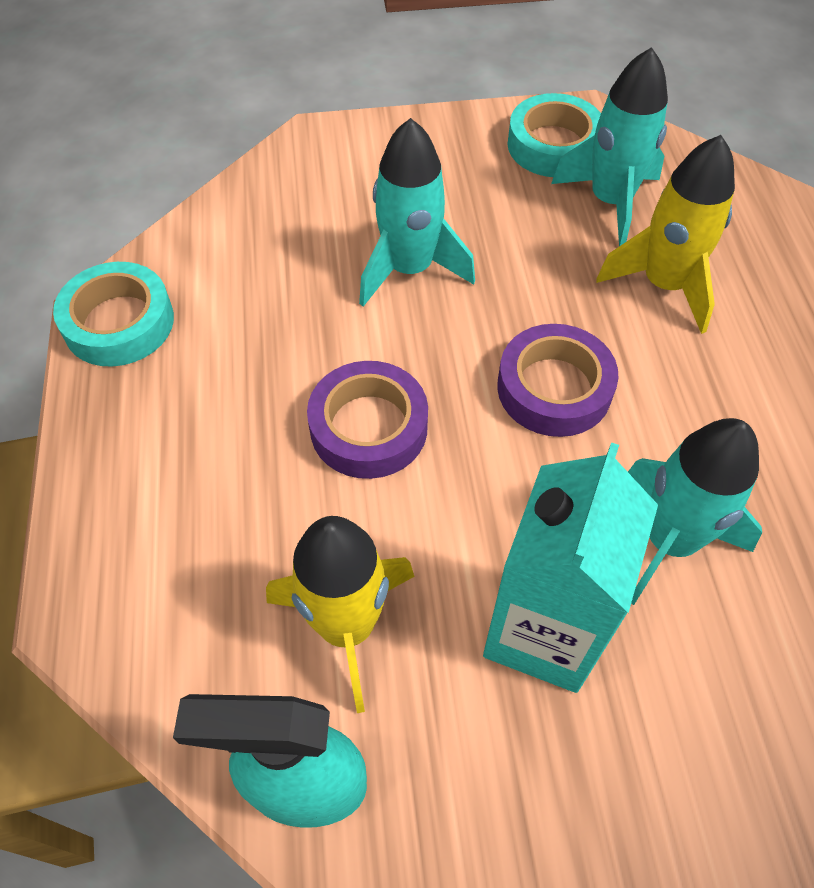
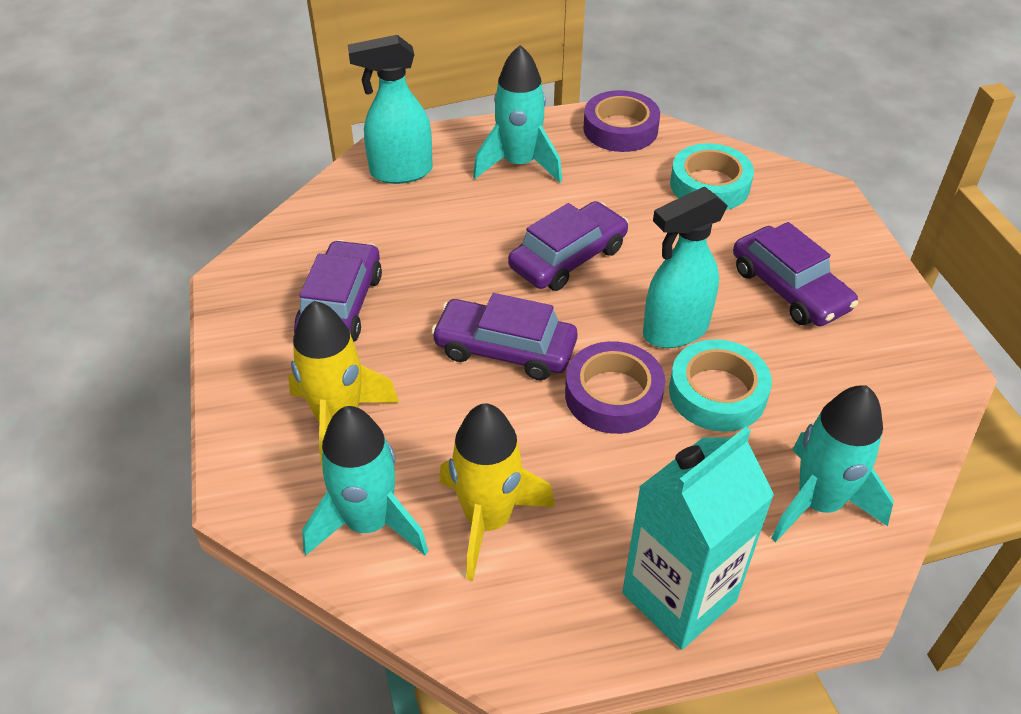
purple car: none = 0 -> [294,240,382,342] [431,293,577,380] [508,201,628,291] [733,222,858,326] = 4
turquoise spray bottle: [173,694,367,828] = 1 -> [348,35,433,184] [643,187,728,348] = 2

